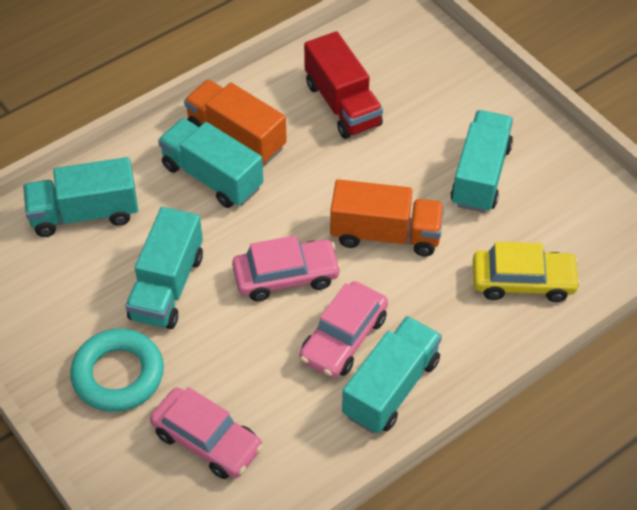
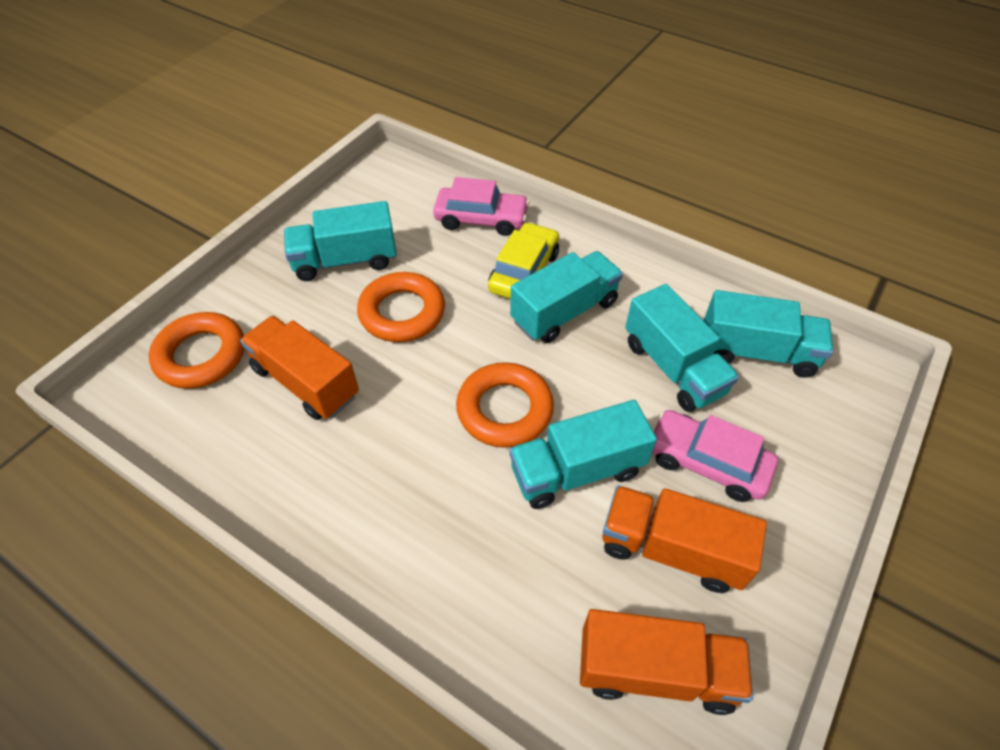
orange ring: none = 0 -> [149,312,244,389] [357,272,445,342] [456,362,554,448] = 3
orange truck: [184,80,287,165] [330,179,444,256] = 2 -> [240,316,359,420] [580,609,753,715] [602,486,767,593] = 3
pink car: [150,387,263,479] [232,235,341,301] [299,281,388,378] = 3 -> [433,177,529,236] [652,410,778,502] = 2
red truck: [304,31,383,139] = 1 -> none = 0
turquoise ring: [70,328,164,412] = 1 -> none = 0

